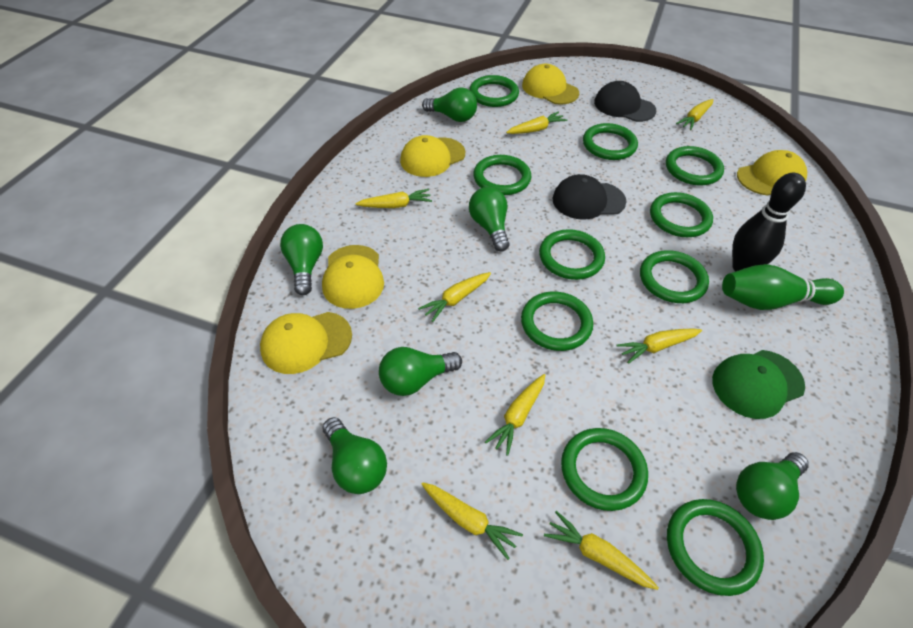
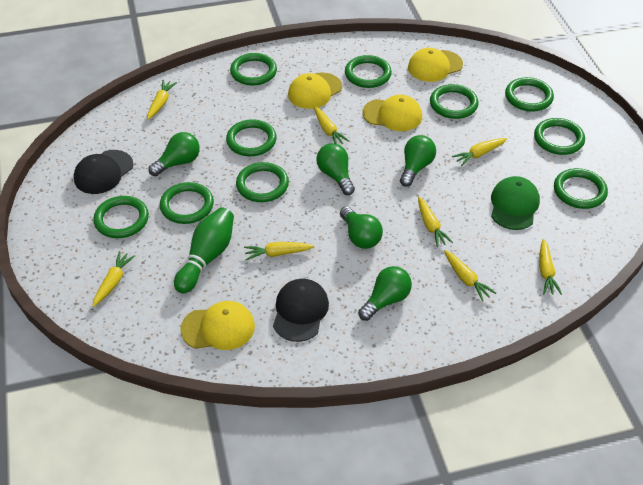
black bowling pin: [732,173,806,271] = 1 -> none = 0
green light bulb: [280,224,323,295] [322,417,387,494] [379,347,462,396] [422,88,477,122] [469,187,509,252] [736,452,809,520] = 6 -> [149,132,200,176] [316,143,355,195] [340,206,383,249] [358,266,412,321] [400,135,436,187] = 5
yellow cap: [260,312,352,374] [322,245,384,309] [400,135,465,177] [522,64,579,105] [737,150,807,196] = 5 -> [180,301,255,350] [288,72,342,109] [362,95,422,131] [408,48,463,82] = 4

